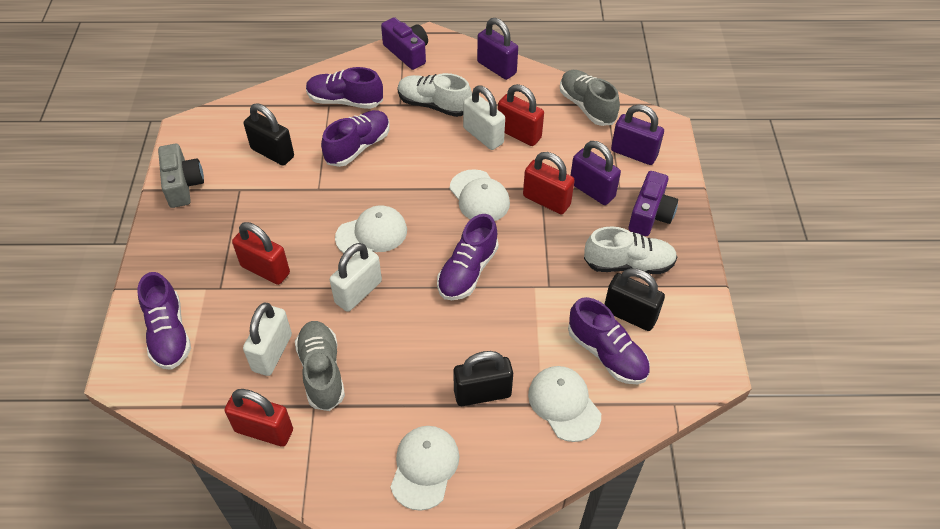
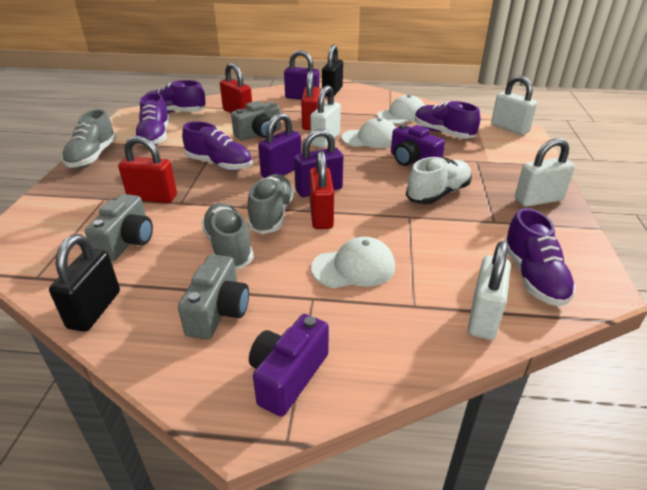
black padlock: [244,103,294,166] [453,351,513,406] [604,268,665,331] = 3 -> [49,234,120,332] [322,45,343,97] = 2
grey camera: [158,144,204,208] = 1 -> [85,194,153,261] [178,254,249,340] [231,101,281,141] = 3
grey shoe: [295,321,345,411] [560,70,620,126] = 2 -> [62,109,116,168] [201,203,254,270] [247,174,294,234] = 3
white cap: [335,205,407,257] [391,426,459,511] [450,169,510,221] [528,366,601,442] = 4 -> [311,237,395,288] [342,118,396,148] [377,95,425,124] = 3
white padlock: [243,303,292,376] [330,243,382,312] [463,86,505,150] = 3 -> [310,85,341,148] [468,241,511,340] [491,76,537,135] [515,138,575,207] = 4
white shoe: [397,73,472,117] [584,227,677,274] = 2 -> [406,157,472,204] = 1

